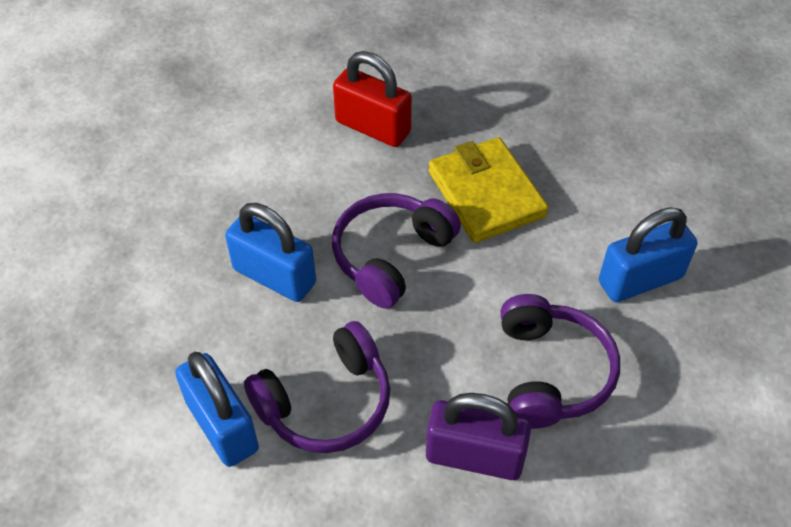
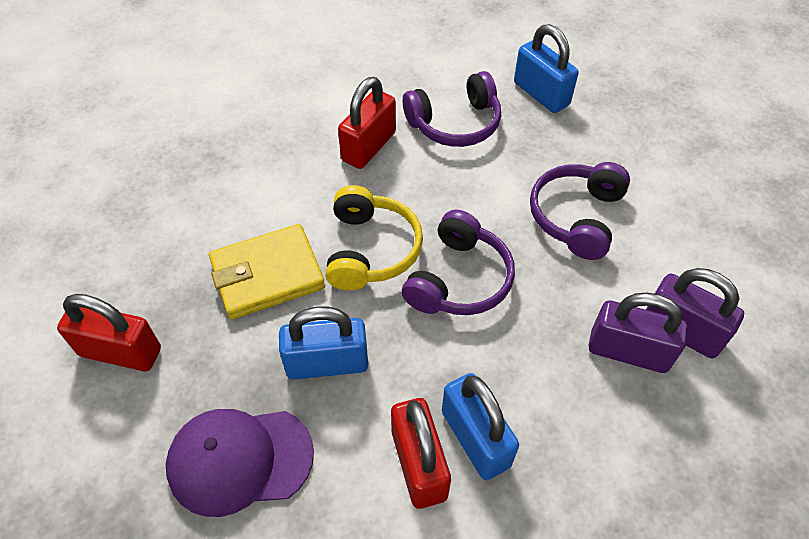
purple cap: none = 0 -> [166,409,314,517] = 1
purple padlock: [426,393,531,480] = 1 -> [589,293,688,373] [646,268,744,359] = 2
red padlock: [333,51,412,147] = 1 -> [57,294,161,371] [338,77,396,169] [391,398,451,509] = 3
yellow headphones: none = 0 -> [325,185,423,291] = 1

